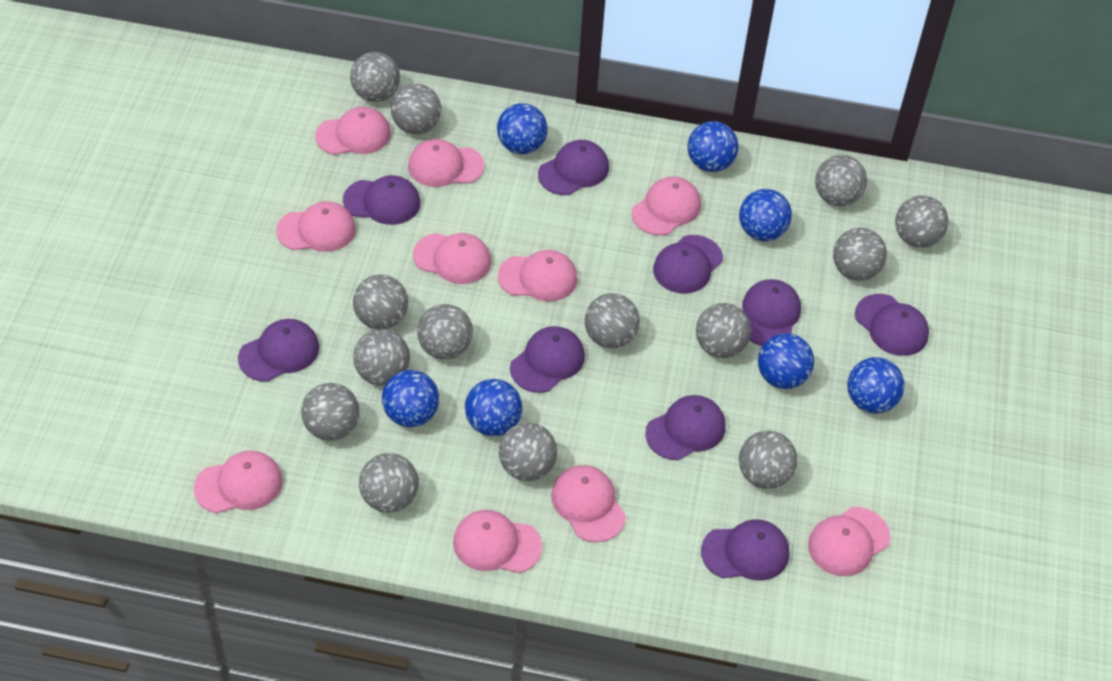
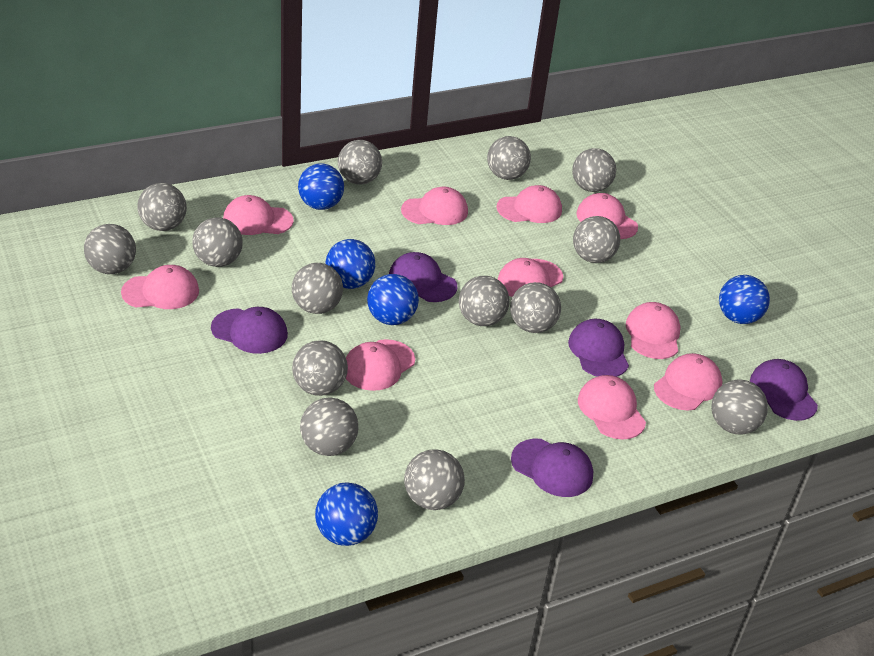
blue ball: [382,370,439,427] [465,379,522,436] [497,103,548,154] [687,121,738,172] [739,189,792,241] [758,333,814,389] [847,357,904,414] = 7 -> [298,163,344,210] [315,482,378,546] [326,239,375,289] [367,274,419,325] [719,275,770,324] = 5
purple cap: [238,319,319,382] [343,175,420,225] [510,326,585,393] [538,140,609,195] [645,395,726,460] [653,235,723,293] [701,519,789,581] [742,279,801,346] [855,294,929,356] = 9 -> [211,307,288,354] [389,252,457,302] [511,439,593,497] [568,319,629,377] [750,359,818,421] = 5

